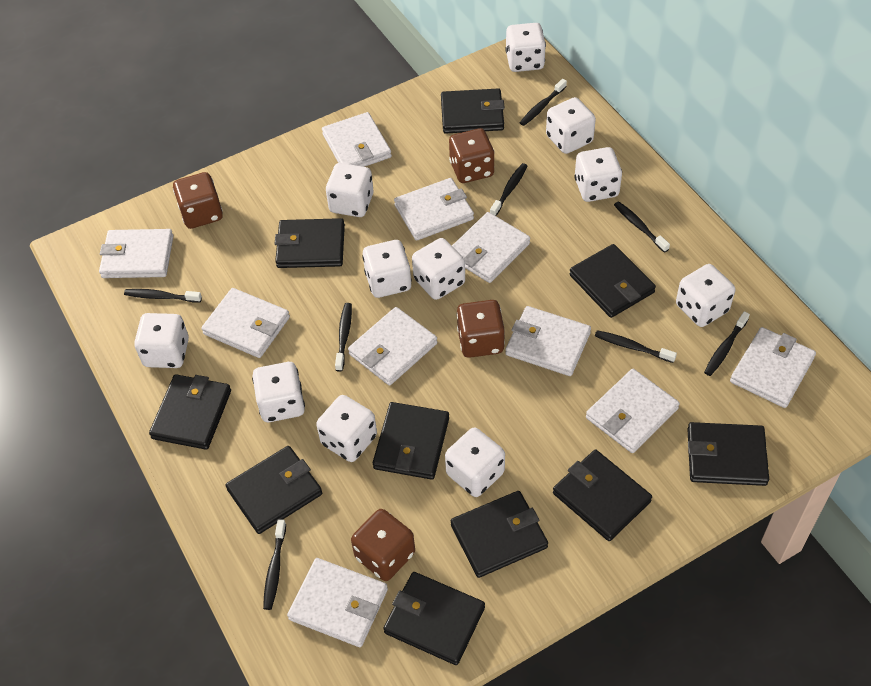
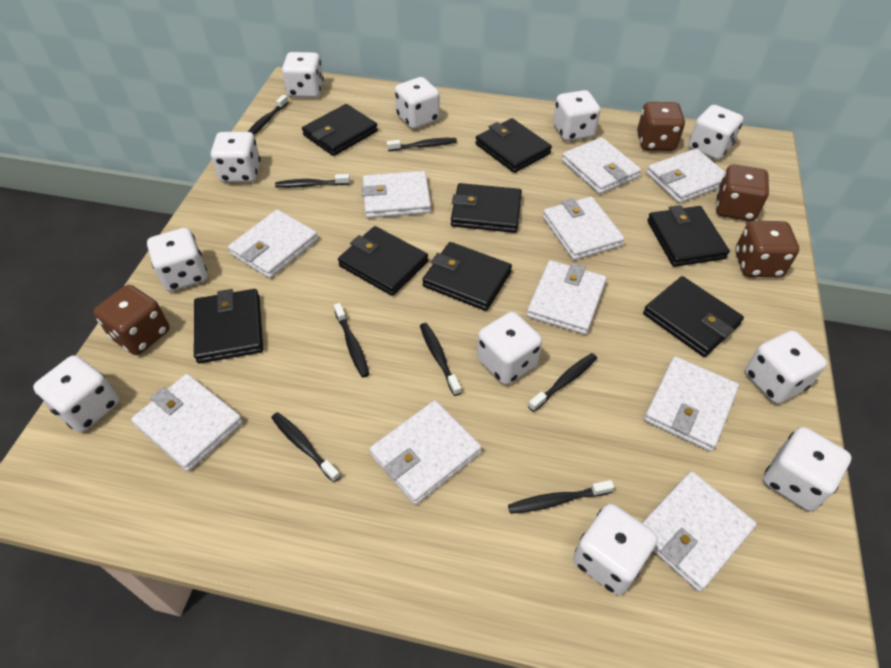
black wallet: [149,374,231,450] [226,446,322,534] [275,218,345,268] [373,402,449,480] [383,572,485,665] [441,88,505,134] [451,491,548,578] [553,450,652,541] [569,244,656,318] [687,422,769,486] = 10 -> [194,289,263,363] [302,104,378,156] [338,226,428,296] [422,242,512,311] [451,183,522,233] [475,118,552,173] [643,276,744,357] [647,205,730,267] = 8

